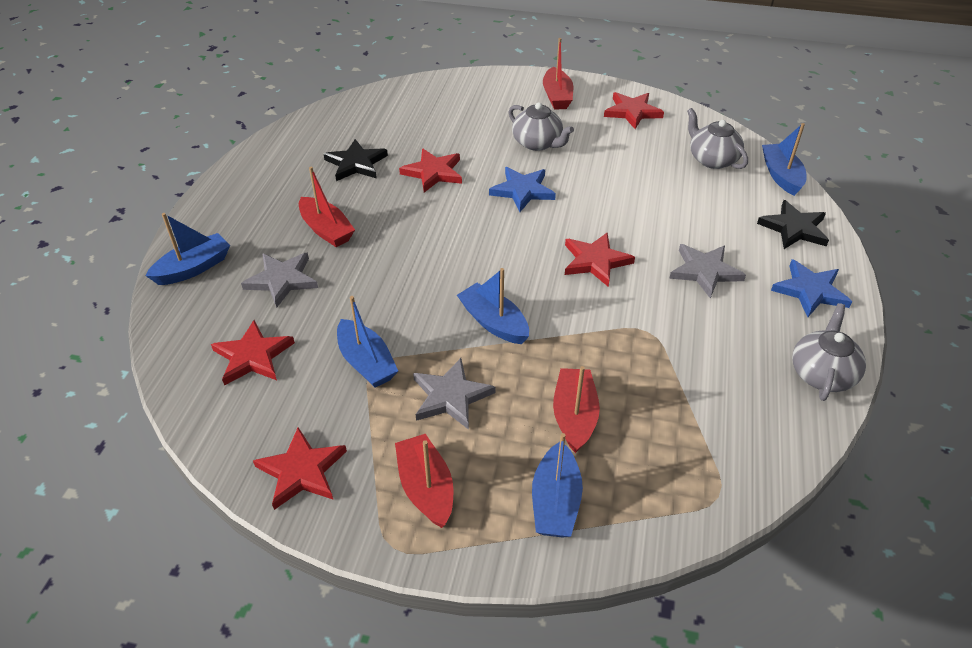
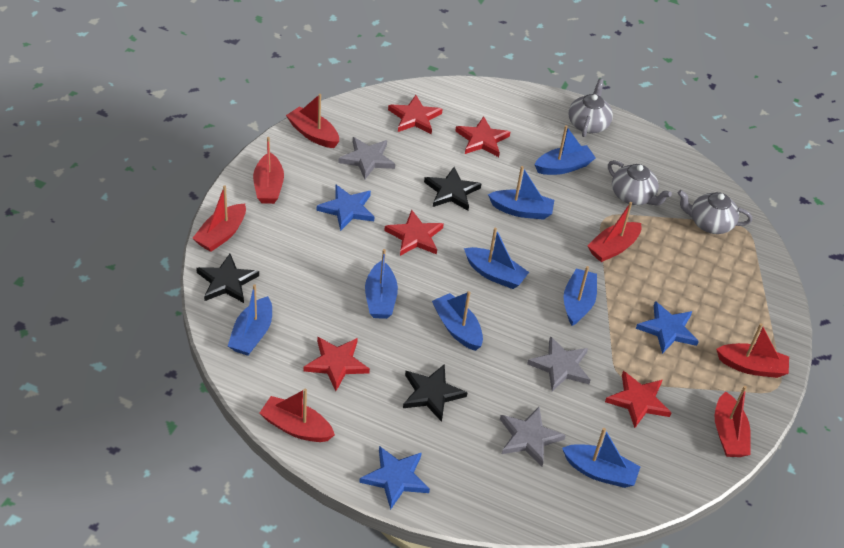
black star: [324,139,388,181] [757,200,829,249] = 2 -> [196,254,259,303] [403,364,468,422] [424,167,481,211] = 3
blue boat: [145,213,230,285] [337,296,398,388] [457,268,529,344] [532,433,583,538] [762,123,806,196] = 5 -> [228,284,272,356] [365,249,398,319] [432,291,483,351] [464,227,529,289] [488,166,554,220] [534,125,596,175] [562,428,640,488] [564,266,597,326] = 8
blue star: [489,167,556,212] [771,259,852,317] = 2 -> [317,185,374,231] [359,446,430,510] [636,301,699,354] = 3
red boat: [299,167,355,247] [395,434,453,528] [543,38,573,110] [553,366,600,453] = 4 -> [192,186,246,252] [253,137,284,204] [259,388,335,442] [286,94,339,148] [587,202,642,262] [715,386,751,457] [716,323,789,378] = 7

